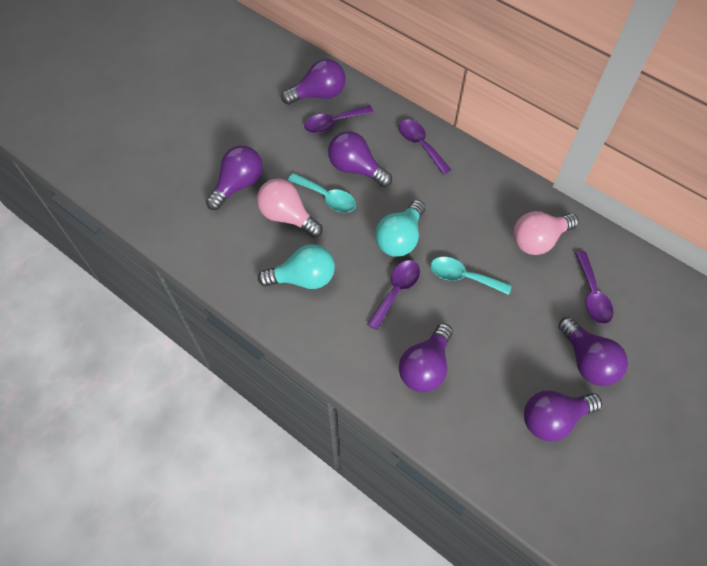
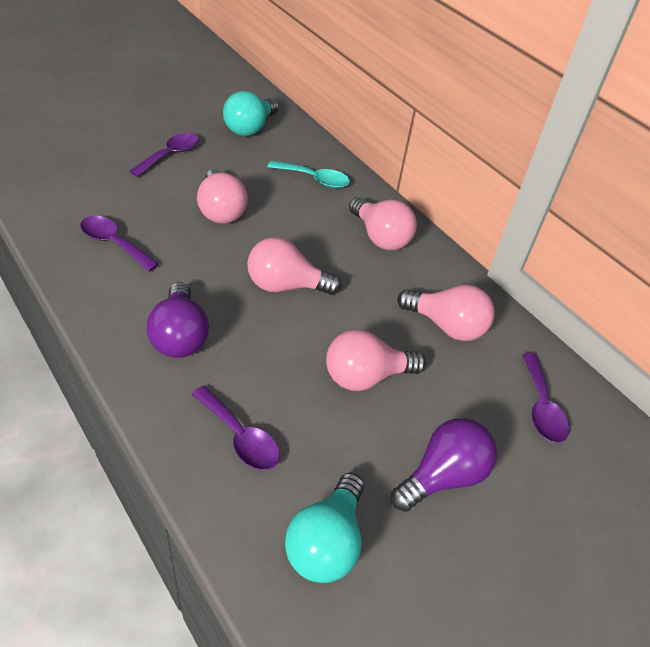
pink light bulb: [257,179,323,238] [513,211,579,255] = 2 -> [197,169,248,224] [247,237,342,295] [326,329,426,391] [349,197,417,250] [397,285,495,341] = 5
purple light bulb: [206,146,263,210] [281,59,346,105] [328,131,392,187] [399,323,453,392] [524,391,602,441] [559,317,628,386] = 6 -> [147,282,209,358] [391,418,497,512] = 2
turquoise spoon: [288,173,356,213] [430,257,512,295] = 2 -> [267,160,350,188] = 1

